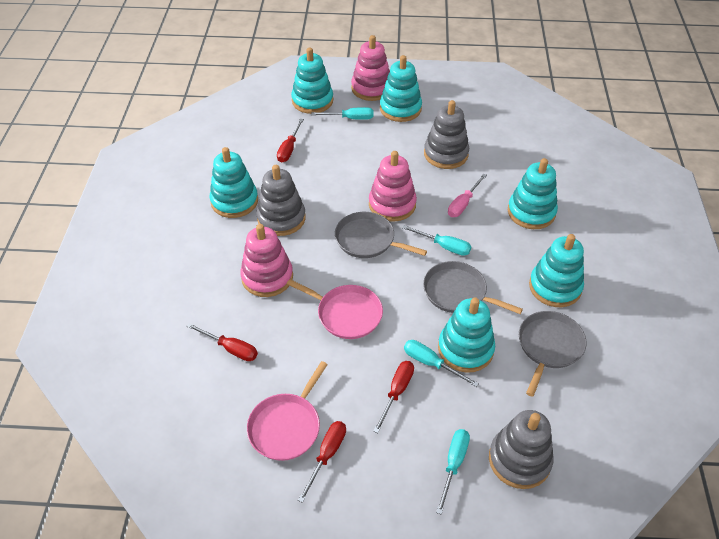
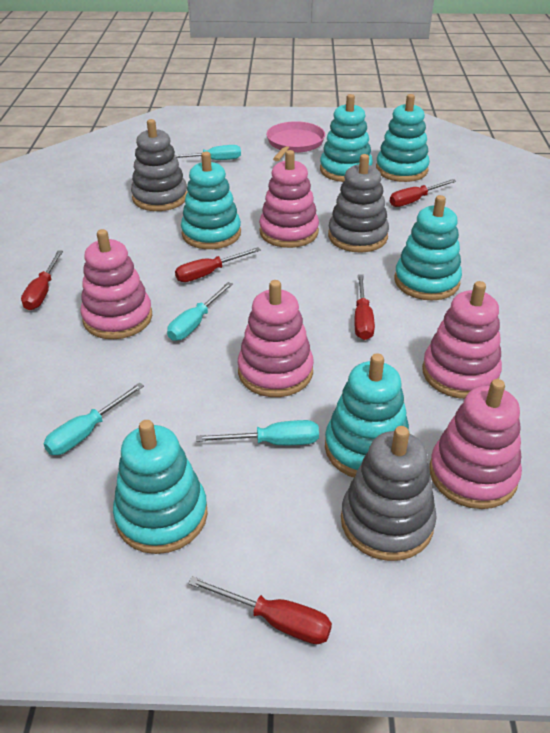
grey pan: [335,212,427,258] [423,261,523,314] [519,311,586,397] = 3 -> none = 0
pink pan: [247,361,328,461] [287,279,383,339] = 2 -> [266,121,325,161] = 1
pink screwdriver: [448,174,487,217] = 1 -> none = 0
pink stacking toy: [240,224,293,297] [351,35,390,101] [369,151,417,222] = 3 -> [81,229,152,339] [238,280,314,397] [259,150,319,248] [422,281,502,399] [429,379,522,509] = 5
red screwdriver: [186,323,258,361] [277,119,304,163] [298,421,346,503] [373,361,414,433] = 4 -> [21,250,63,310] [175,247,261,282] [188,576,332,644] [354,274,375,340] [390,179,456,207] = 5

